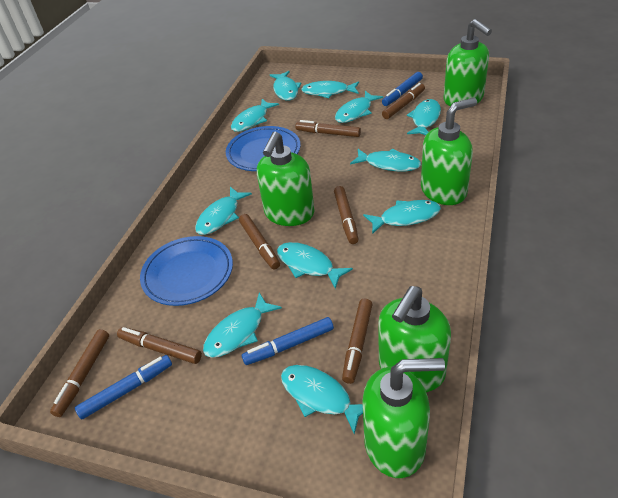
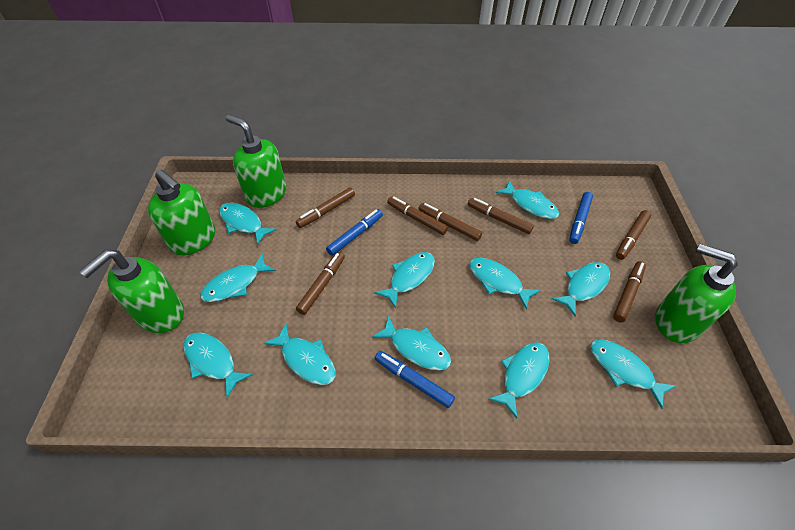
blue plate: [140,236,233,306] [226,126,301,171] = 2 -> none = 0
green soap dispenser: [257,132,315,226] [362,358,445,478] [378,286,451,392] [421,98,477,205] [444,19,492,106] = 5 -> [79,250,184,333] [148,169,215,255] [226,115,286,208] [655,244,738,343] = 4

